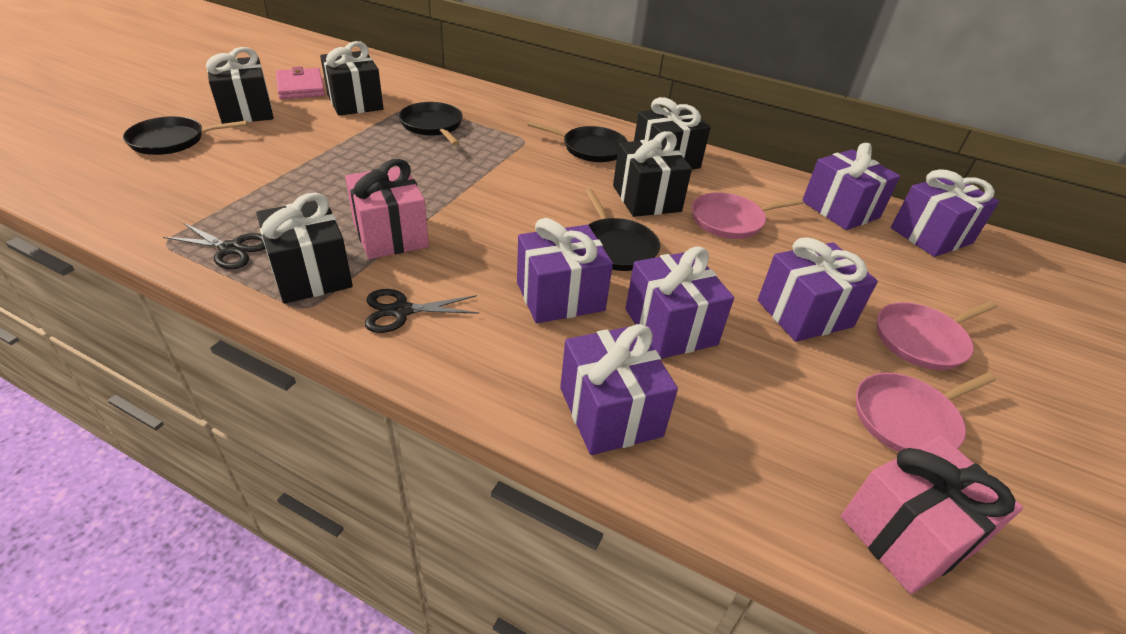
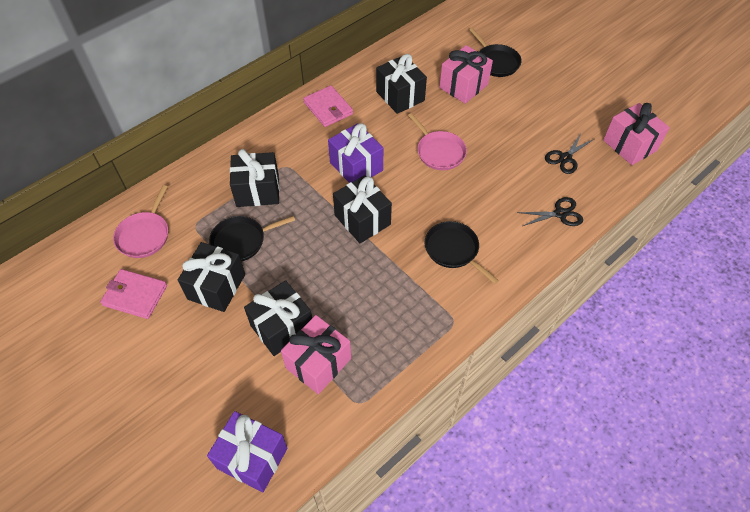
black pan: [123,116,248,155] [399,102,463,145] [527,121,628,162] [585,189,660,271] = 4 -> [209,216,295,262] [425,221,499,284] [469,28,522,77] = 3
pink gift: [345,159,429,259] [841,436,1023,594] = 2 -> [281,315,351,394] [439,45,493,104] [603,103,670,165] = 3
pink pan: [692,192,803,239] [856,373,996,452] [877,301,997,370] = 3 -> [113,185,168,258] [408,113,467,170] = 2
pink wallet: [276,67,325,99] = 1 -> [100,269,167,319] [303,86,353,127] = 2
purple gift: [517,218,613,323] [560,324,678,455] [625,247,734,359] [758,237,878,342] [802,143,900,230] [891,169,999,257] = 6 -> [207,411,288,492] [328,123,383,183] = 2

